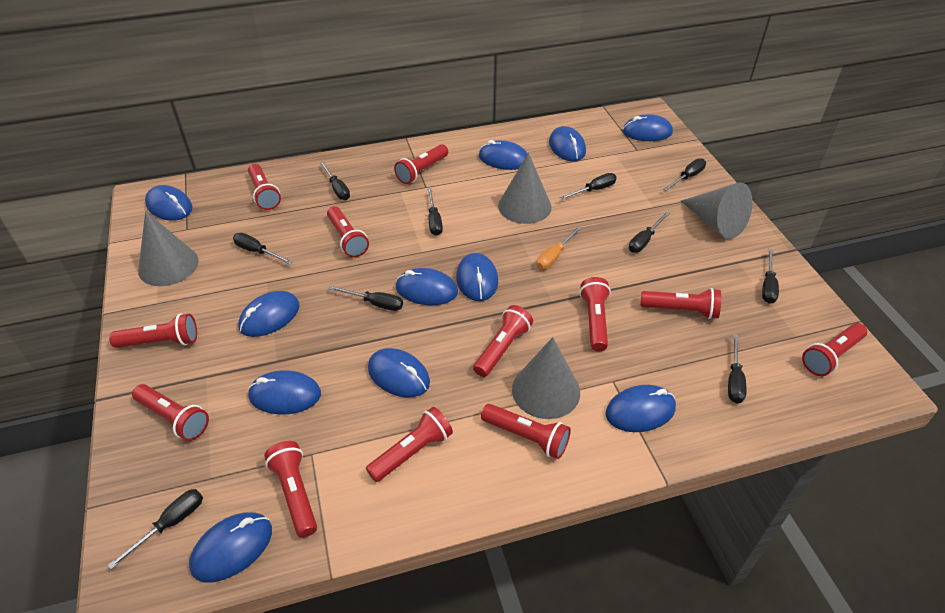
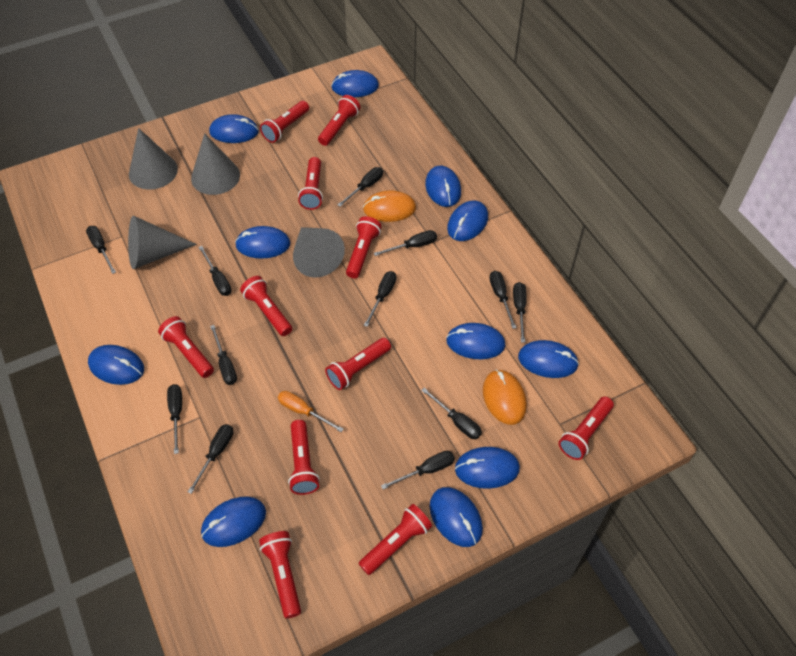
black screwdriver: [107,489,203,569] [233,233,293,264] [320,161,350,200] [329,286,403,311] [428,188,443,236] [560,173,617,200] [629,212,670,253] [664,158,706,191] [728,334,747,403] [762,249,779,304] = 10 -> [86,226,116,274] [167,384,182,454] [188,424,233,494] [198,246,232,296] [210,325,237,385] [338,167,383,207] [364,271,396,327] [374,230,437,256] [381,451,455,489] [421,388,482,439] [490,271,517,329] [513,282,527,343] = 12
orange mouse: none = 0 -> [363,190,416,222] [483,370,527,425] = 2
red flashlight: [109,313,197,348] [132,384,209,441] [248,164,281,210] [264,441,317,538] [327,206,369,257] [366,407,453,482] [394,144,448,184] [473,305,533,377] [481,404,571,459] [580,277,611,352] [640,288,721,319] [802,323,867,376] = 12 -> [158,316,214,378] [240,276,292,336] [259,531,301,619] [260,101,309,143] [288,420,320,495] [298,157,323,210] [318,95,360,146] [325,338,391,390] [346,216,382,279] [358,504,432,575] [558,397,614,460] = 11

